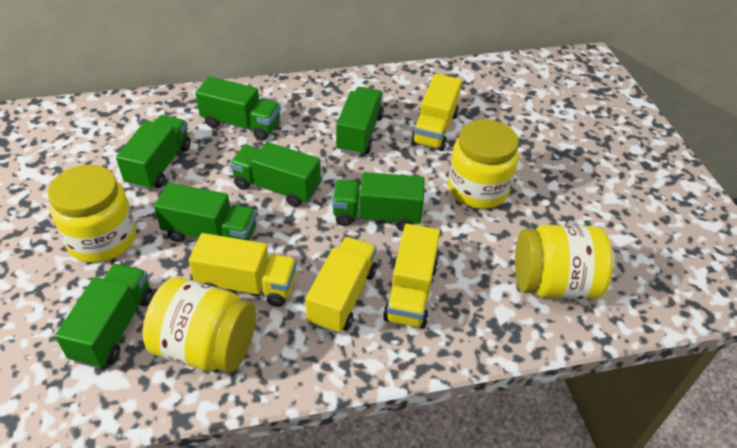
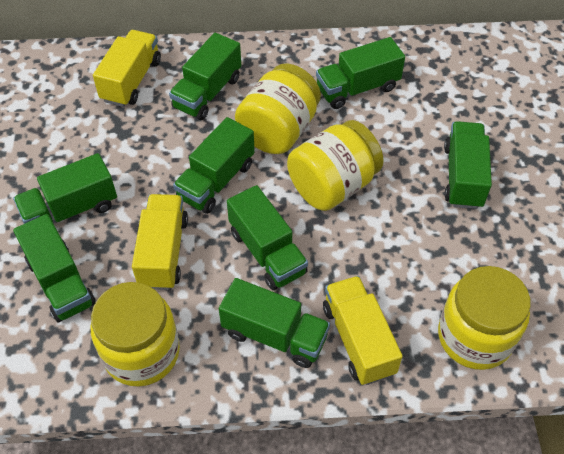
green truck: [55,264,153,369] [116,115,191,190] [154,183,257,242] [195,76,281,141] [230,142,321,207] [332,172,425,231] [336,87,384,156] = 7 -> [13,153,117,224] [13,214,96,323] [169,33,241,120] [173,117,255,214] [219,278,330,368] [227,185,308,290] [316,37,405,109] [444,121,492,209] = 8
yellow truck: [189,233,297,307] [305,237,377,334] [383,224,440,328] [411,74,462,151] = 4 -> [93,30,161,107] [132,194,188,290] [323,276,403,385] = 3

